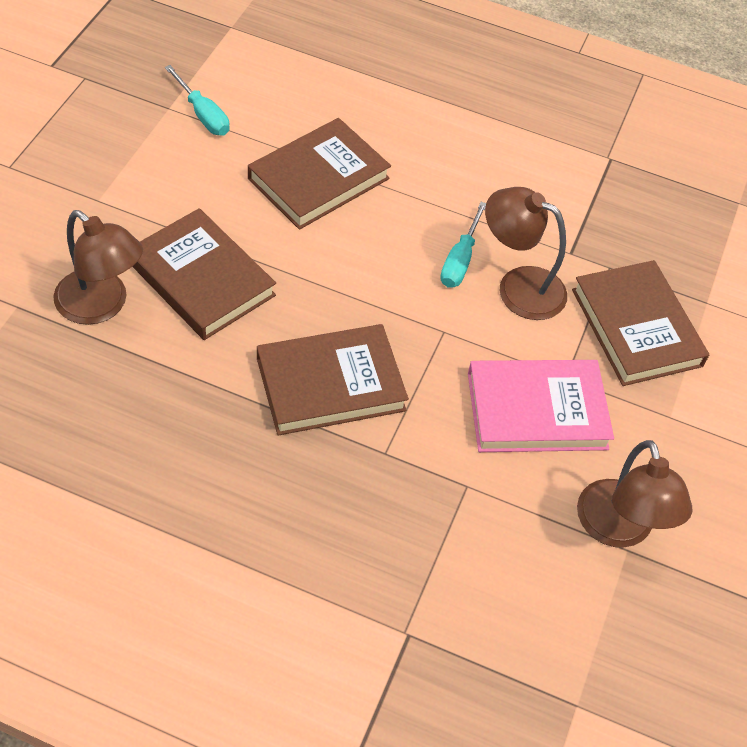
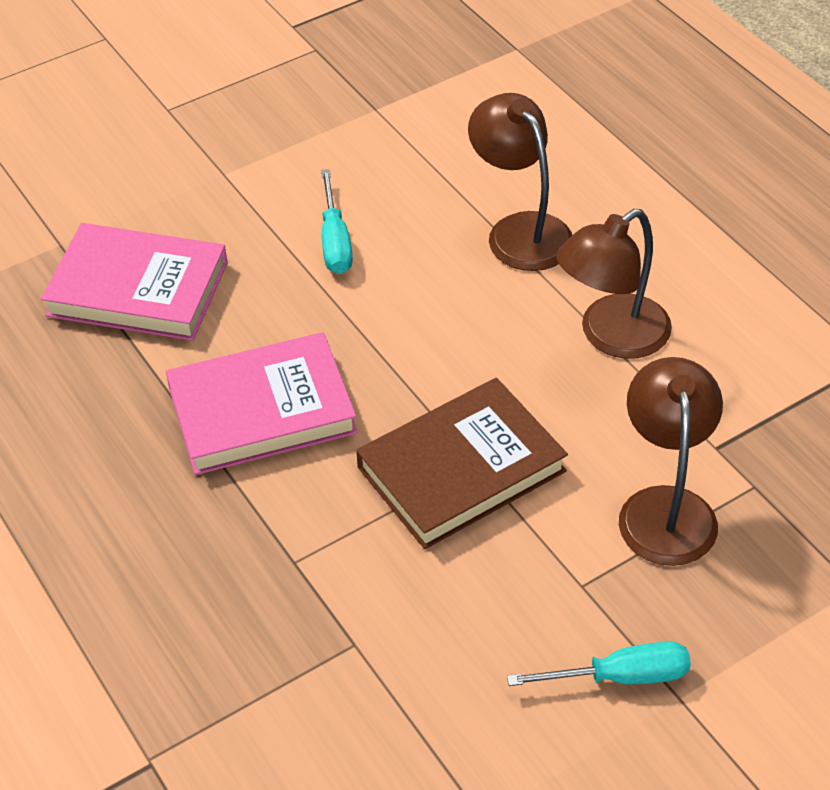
brown book: [132,208,276,340] [248,118,391,230] [257,324,409,436] [572,260,709,386] = 4 -> [356,378,568,549] = 1
pink book: [468,360,614,452] = 1 -> [41,223,228,341] [166,332,358,475] = 2

